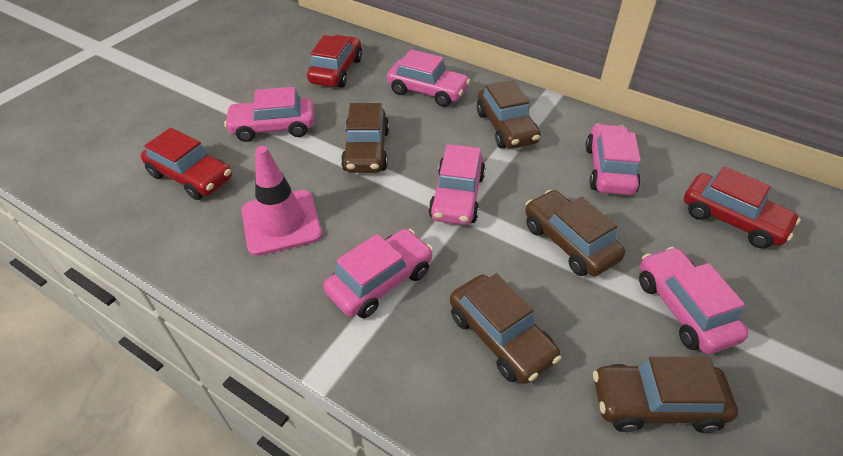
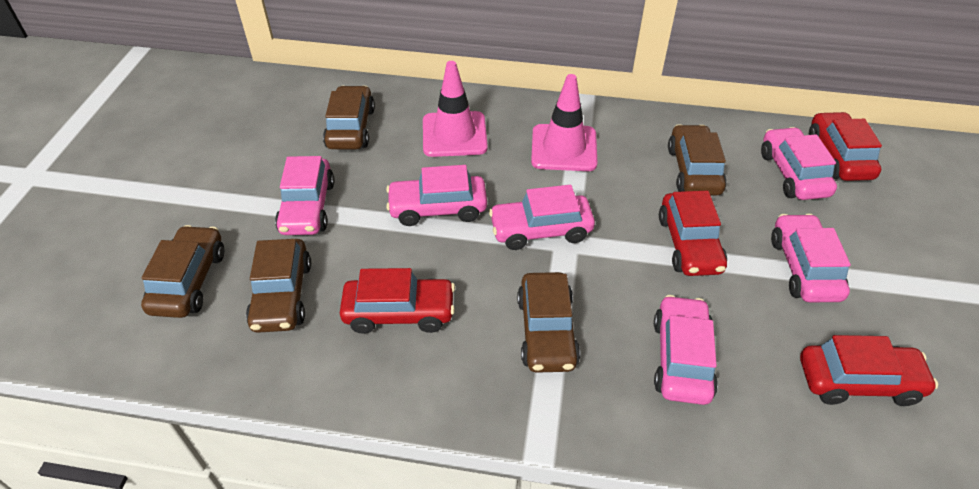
pink traffic cone: [241,146,322,256] = 1 -> [423,61,488,157] [531,74,598,171] = 2
red car: [141,128,232,200] [307,35,362,88] [684,166,801,248] = 3 -> [340,268,455,334] [659,191,727,276] [800,335,938,406] [809,112,882,181] = 4

